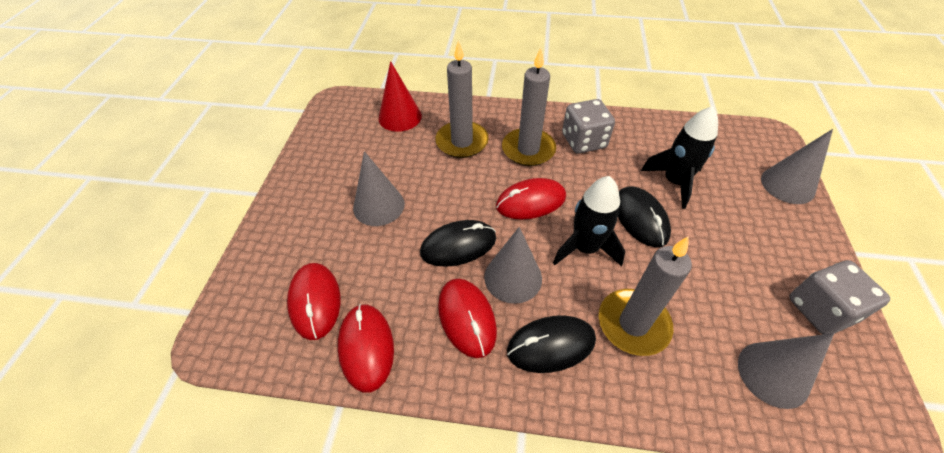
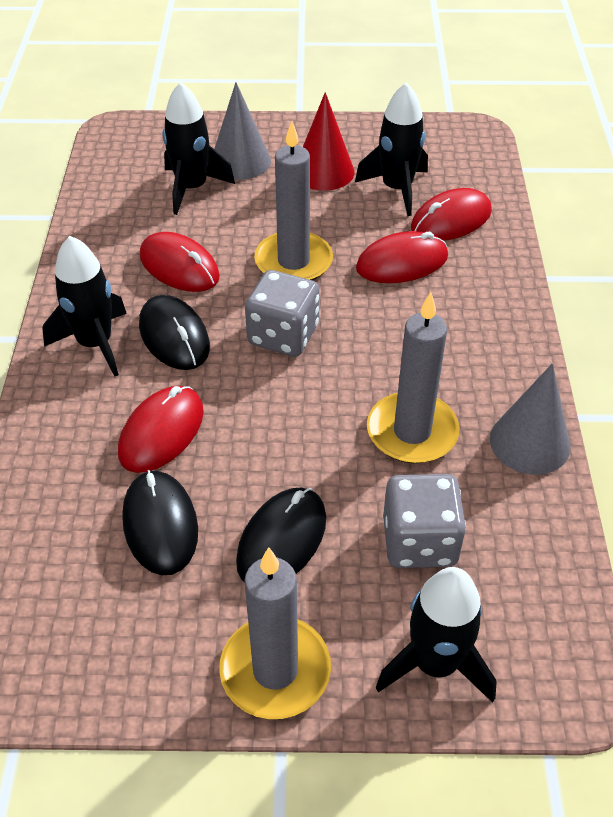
black rocket: [553,176,625,266] [641,106,718,209] = 2 -> [42,236,127,377] [162,82,235,215] [355,83,428,216] [376,567,497,703] = 4
grey cone: [353,151,405,226] [484,227,542,304] [738,333,834,409] [761,129,833,204] = 4 -> [214,82,271,180] [490,363,570,475] = 2

